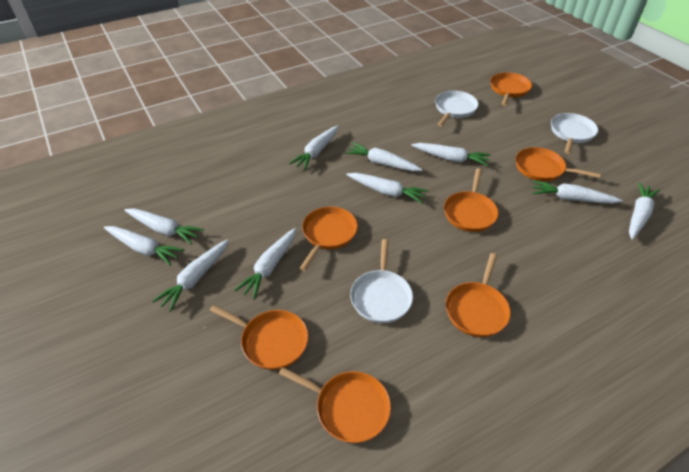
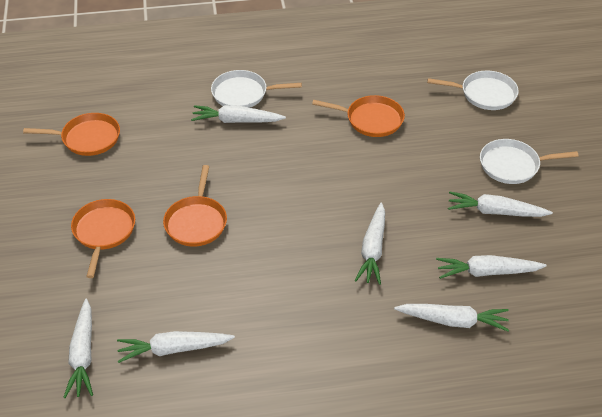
orange pan: [210,305,309,370] [279,367,391,443] [300,206,358,271] [444,168,499,232] [446,253,511,337] [490,72,532,106] [516,147,601,181] = 7 -> [23,113,120,156] [71,199,135,278] [163,165,227,246] [312,95,405,137] = 4
white carrot: [104,226,184,266] [124,208,204,244] [152,239,229,312] [234,228,296,299] [289,125,339,170] [345,143,423,171] [346,173,428,204] [411,143,491,166] [532,180,623,204] [629,182,660,239] = 10 -> [63,299,93,398] [117,331,235,363] [191,105,286,123] [355,202,385,285] [394,304,509,332] [436,255,547,279] [448,191,553,217] = 7

